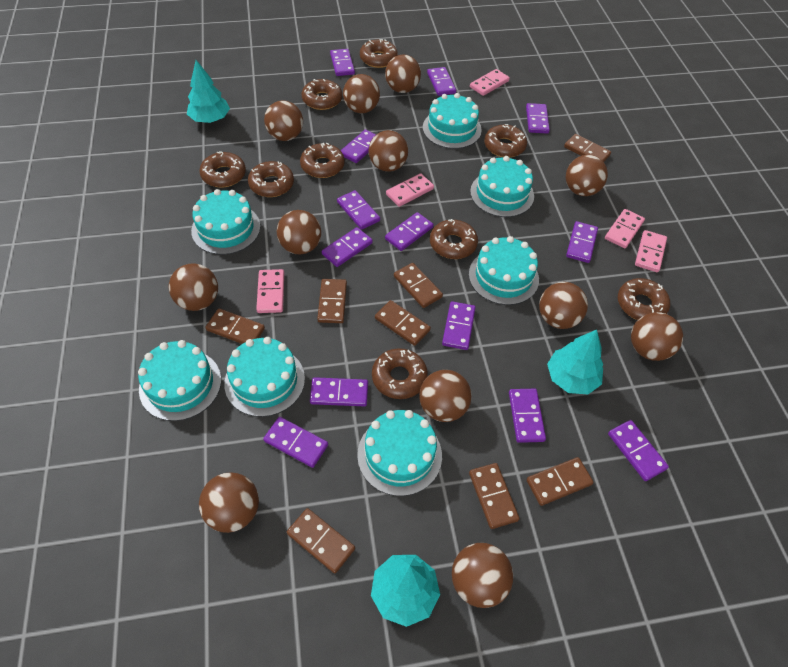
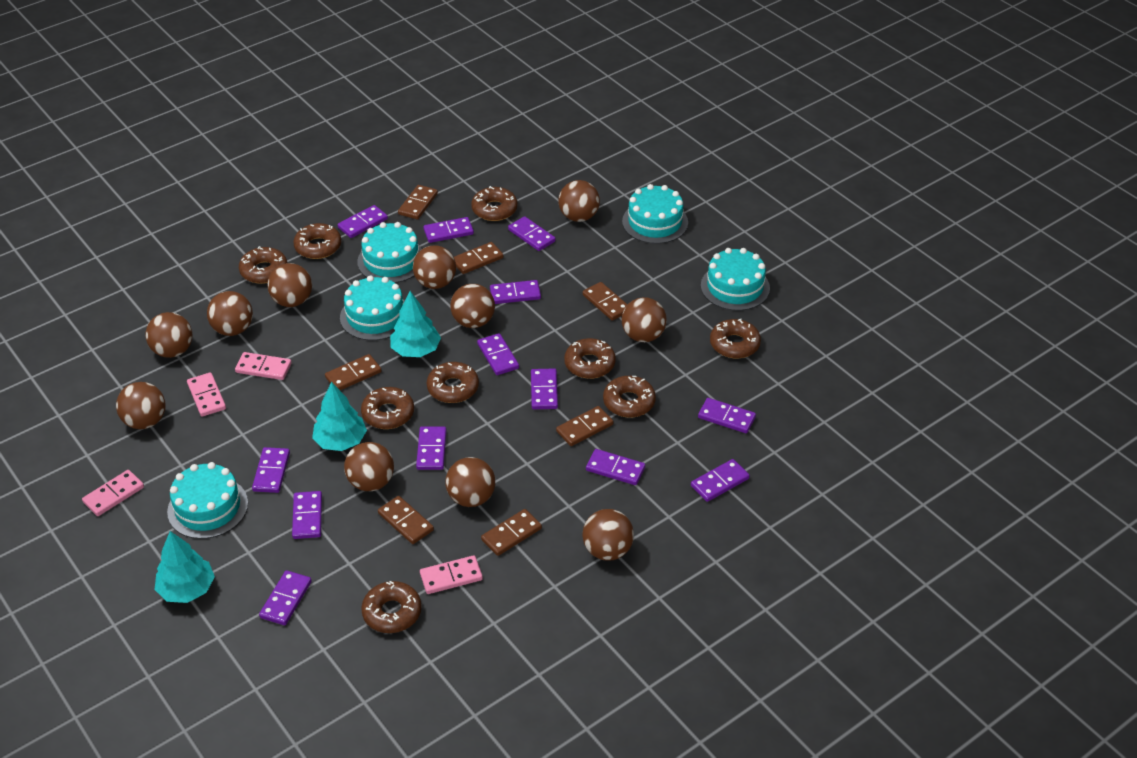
brown ball: [169,263,218,311] [199,472,259,533] [264,101,303,141] [277,210,321,254] [343,74,380,113] [369,130,408,172] [385,55,421,93] [419,370,472,422] [452,543,513,608] [539,282,588,329] [566,155,608,196] [631,312,683,361] = 12 -> [116,382,166,429] [146,312,192,358] [207,291,253,336] [267,263,312,307] [344,442,394,491] [413,245,456,289] [445,457,495,507] [450,284,495,328] [558,180,600,222] [582,509,634,561] [622,297,667,342] = 11
brown domino: [205,308,265,344] [287,508,355,573] [317,279,347,323] [375,300,431,346] [394,263,443,308] [469,463,520,529] [526,457,594,506] [564,134,611,162] = 8 -> [325,354,381,390] [378,496,434,544] [398,185,438,220] [454,242,503,274] [481,509,542,556] [556,406,613,446] [583,282,628,321] = 7
pink domino: [256,269,284,313] [386,173,434,207] [470,69,510,96] [605,209,645,248] [635,230,667,272] = 5 -> [82,470,144,516] [187,372,226,417] [235,352,292,380] [420,555,483,594] = 4
turquoise cake: [138,340,221,421] [191,189,260,255] [224,337,305,417] [357,410,442,496] [423,93,482,149] [469,236,539,305] [470,156,534,217] = 7 -> [167,462,248,539] [340,275,404,341] [357,222,422,283] [622,184,688,244] [701,248,770,311] = 5

